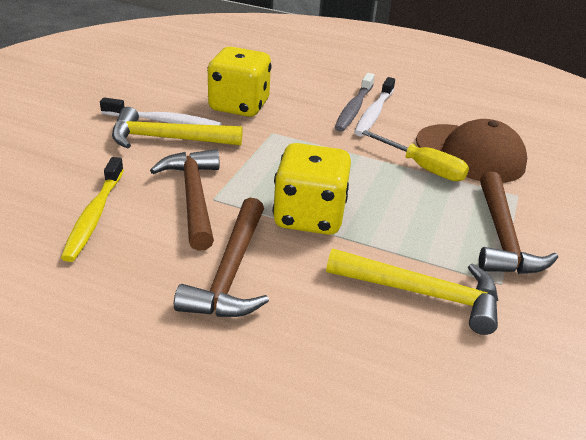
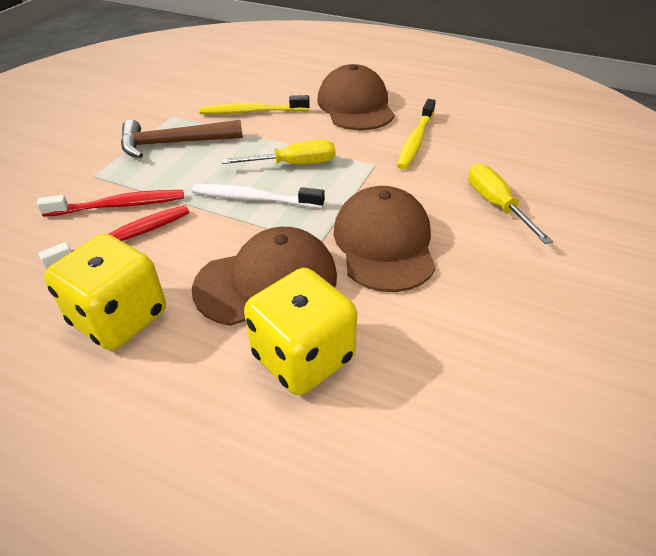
brown cap: [416,119,527,183] = 1 -> [192,227,337,326] [317,64,395,130] [334,186,436,292] = 3
brown hammer: [150,149,220,251] [174,198,269,317] [479,172,558,274] = 3 -> [121,119,243,158] = 1
grey toothbrush: [335,73,375,132] = 1 -> none = 0
red toothbrush: none = 0 -> [37,190,184,217] [38,205,189,269] = 2
white toothbrush: [100,97,221,125] [354,77,395,136] = 2 -> [192,184,325,208] = 1
yellow hammer: [112,107,243,149] [326,249,498,335] = 2 -> none = 0
yellow screwdriver: [362,130,469,181] = 1 -> [221,140,335,164] [468,164,553,244] = 2
yellow toothbrush: [61,157,124,262] = 1 -> [199,95,310,114] [397,99,436,170] = 2

